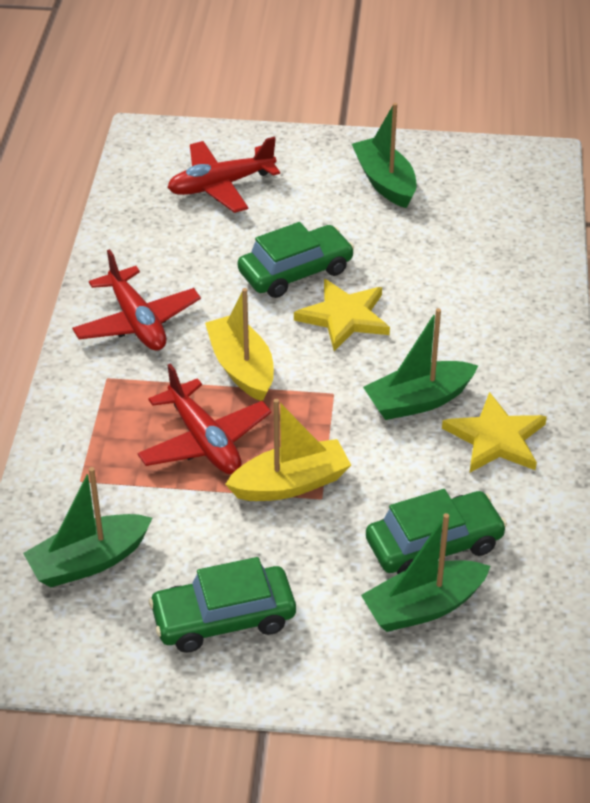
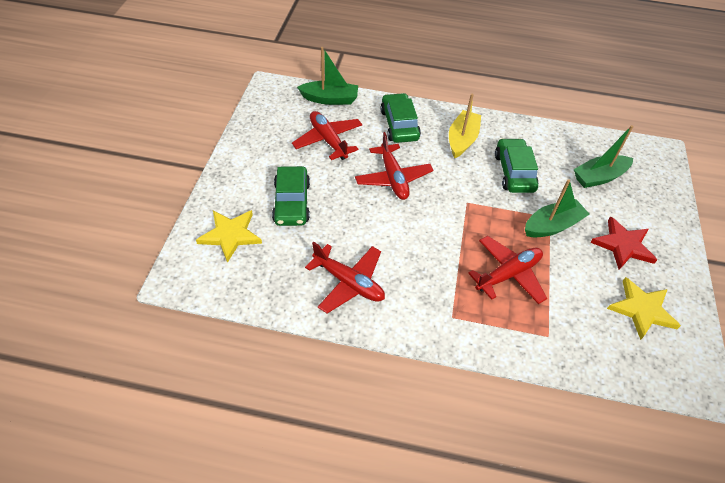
green boat: [23,467,152,587] [352,103,417,208] [361,513,490,632] [363,308,478,420] = 4 -> [297,47,358,105] [525,179,589,237] [574,125,634,188] = 3
red plane: [72,249,201,351] [137,363,271,474] [167,137,280,213] = 3 -> [292,111,362,160] [305,242,385,313] [355,132,433,200] [468,236,547,304] = 4
red star: none = 0 -> [590,216,657,270] = 1
yellow boat: [205,288,274,401] [225,399,351,501] = 2 -> [449,93,481,158] = 1

